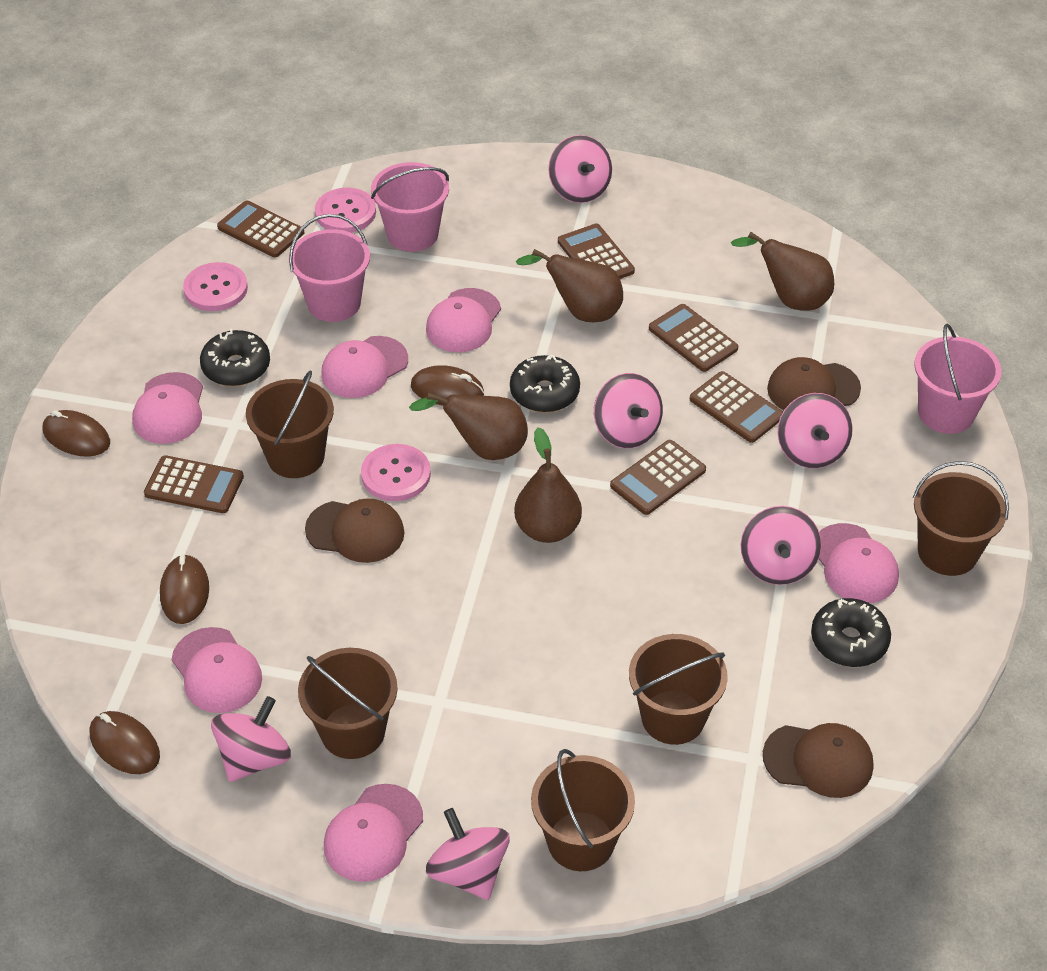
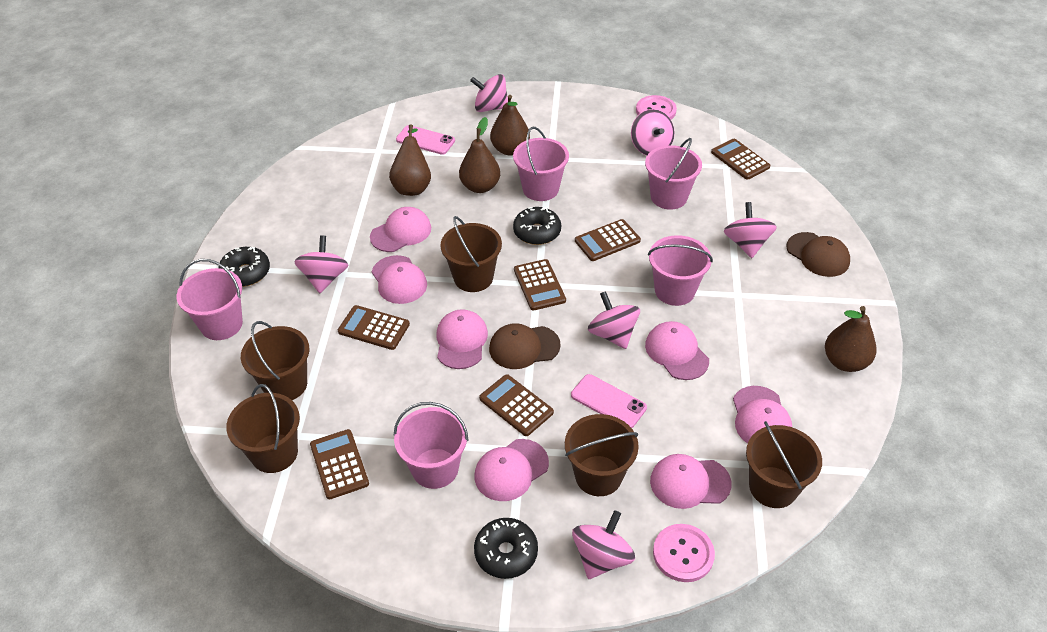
brown cap: [305,498,405,563] [763,723,873,798] [767,357,861,410] = 3 -> [489,323,561,369] [787,232,850,277] = 2
brown mouse: [43,410,110,457] [90,711,160,774] [160,554,209,624] [411,365,484,406] = 4 -> none = 0
pink bucket: [289,214,370,322] [371,162,449,252] [914,323,1001,434] = 3 -> [177,259,243,340] [394,402,469,489] [513,127,569,201] [645,138,702,210] [648,235,713,306] = 5
pink button: [183,262,248,311] [315,188,376,233] [361,444,431,501] = 3 -> [636,95,677,120] [653,524,715,582] = 2
pink cap: [132,372,203,444] [171,627,262,713] [321,336,408,398] [324,784,423,882] [426,288,501,352] [819,523,899,603] = 6 -> [370,207,431,252] [372,255,427,304] [436,309,488,369] [475,439,549,501] [645,321,709,380] [650,454,732,509] [733,386,792,444] = 7
pink phone: none = 0 -> [396,125,455,155] [571,374,647,428] = 2

